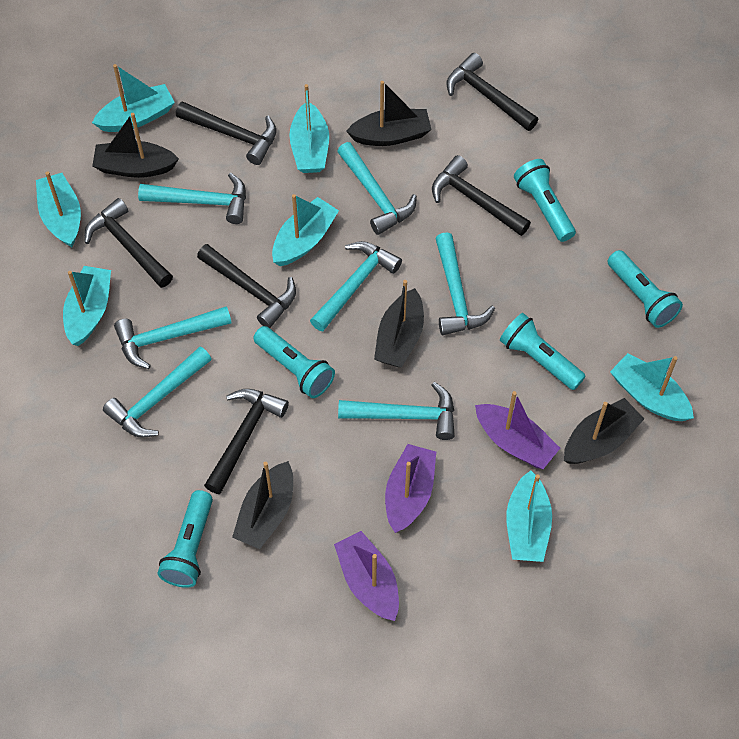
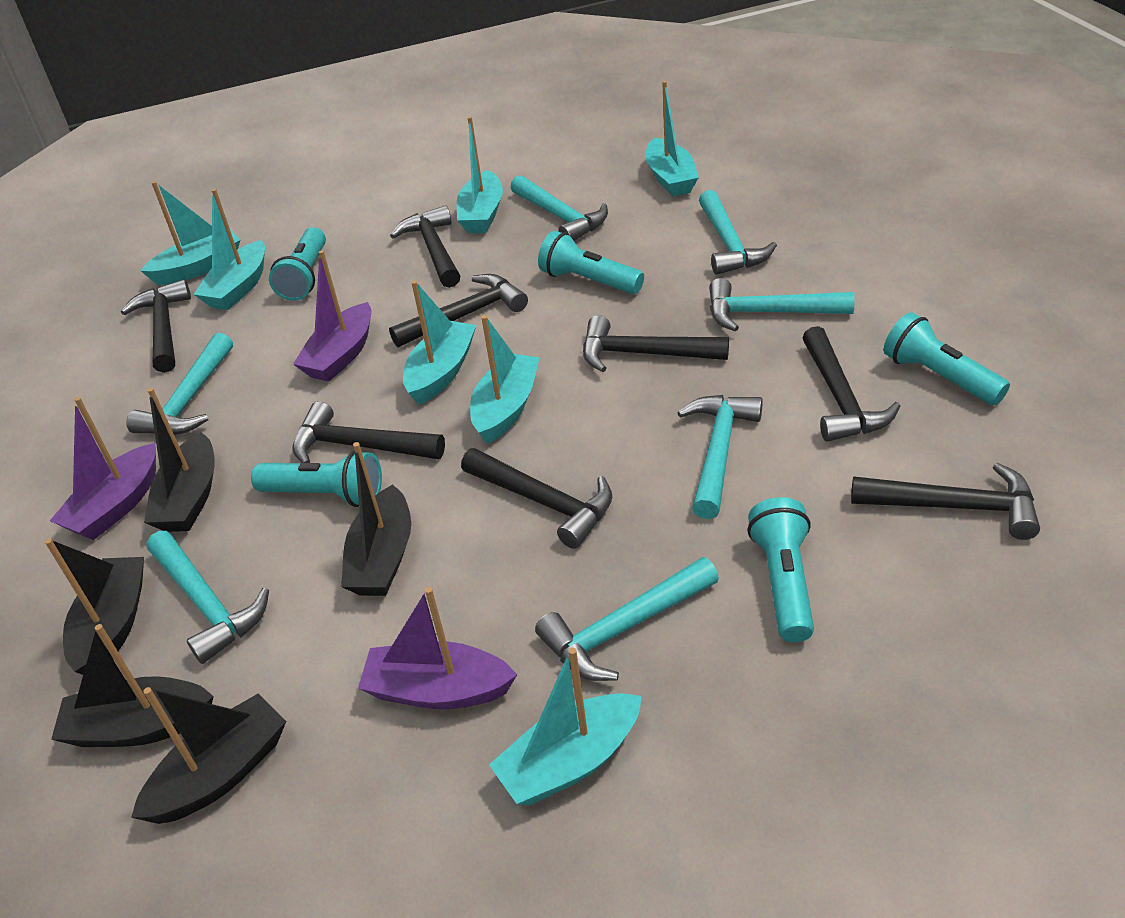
black hammer: [84,198,173,288] [176,101,276,165] [197,244,296,328] [204,389,289,494] [432,155,531,236] [446,53,538,131] = 6 -> [121,279,191,373] [292,401,445,463] [389,274,528,347] [390,205,460,288] [461,448,612,549] [583,315,729,372] [802,326,900,442] [851,463,1040,540] = 8

